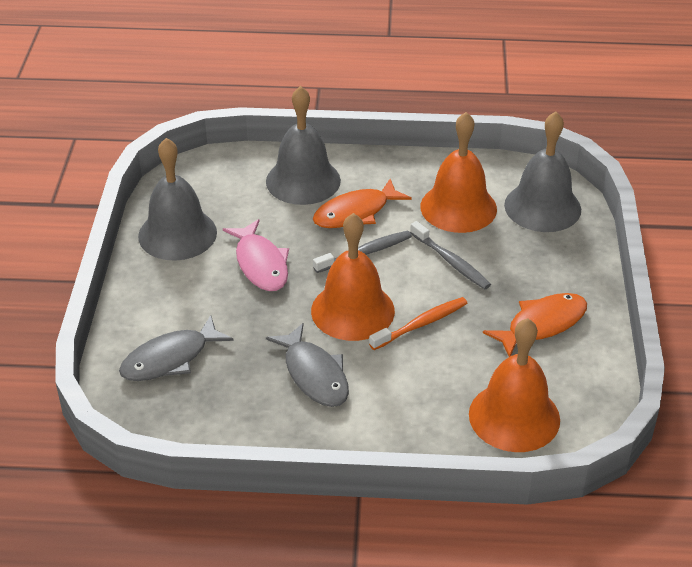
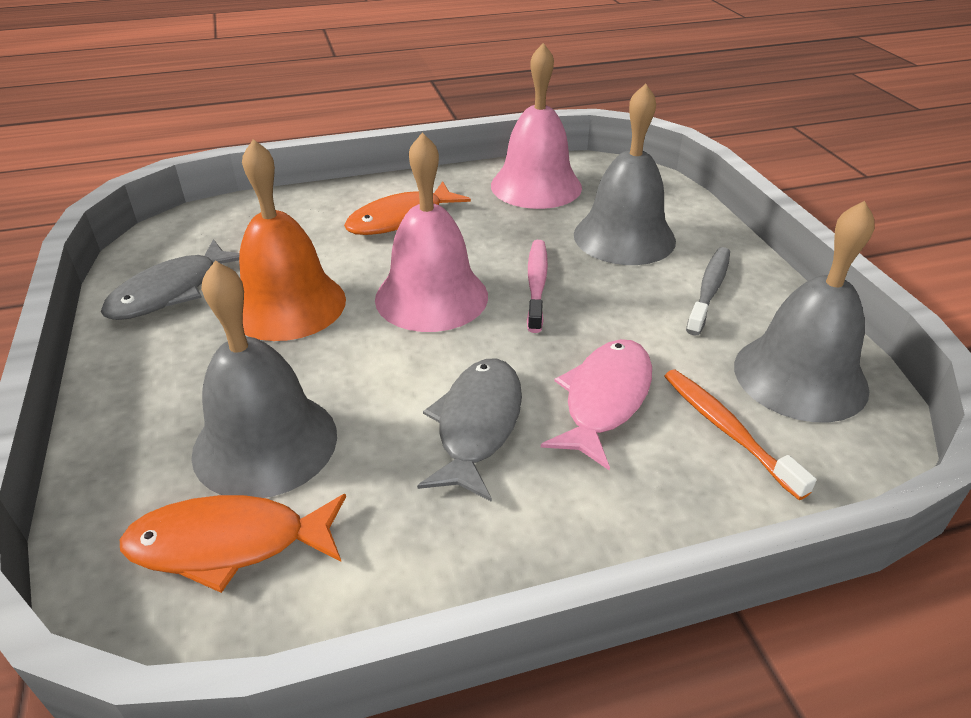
grey toothbrush: [313,231,412,273] [410,221,491,289] = 2 -> [686,247,730,336] = 1
orange bell: [311,213,395,341] [420,112,497,233] [469,318,560,452] = 3 -> [239,139,346,341] = 1
pink bell: none = 0 -> [375,132,488,332] [491,43,582,209] = 2
pink toothbrush: none = 0 -> [527,240,548,333] = 1

